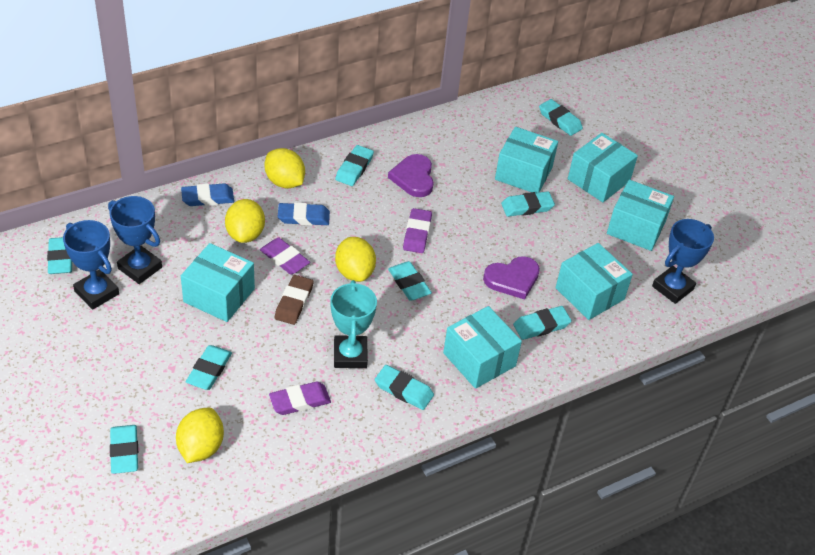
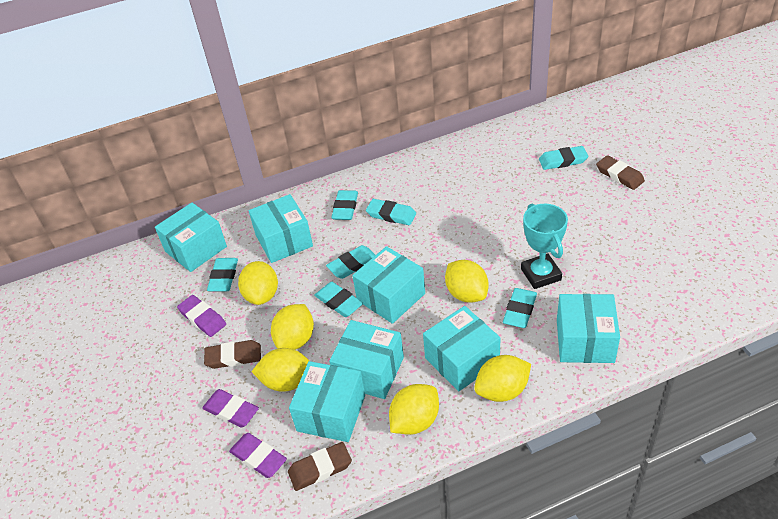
blue eraser: [181,183,234,206] [278,203,330,226] = 2 -> none = 0
blue trophy: [63,220,119,310] [108,196,162,284] [652,219,714,304] = 3 -> none = 0
brown eraser: [275,275,313,325] = 1 -> [204,340,261,369] [288,442,352,491] [596,155,645,190] = 3
purple heart: [388,154,434,197] [483,256,540,299] = 2 -> none = 0
turquoise box: [181,243,255,322] [443,306,522,389] [495,127,558,193] [555,243,633,320] [568,133,638,202] [607,180,674,251] = 6 -> [155,203,227,272] [249,194,313,263] [289,361,365,442] [329,320,404,399] [352,246,425,324] [423,306,500,391] [557,294,620,363] = 7
turquoise eraser: [47,237,72,274] [110,425,138,474] [186,345,232,390] [335,145,374,186] [375,365,434,410] [388,261,432,301] [501,191,555,217] [513,306,572,340] [539,99,583,136] = 9 -> [207,258,238,292] [314,282,363,317] [326,245,375,279] [331,190,358,220] [366,199,416,225] [503,288,537,328] [539,146,588,170] = 7
yellow lemon: [176,408,224,463] [225,199,265,243] [265,148,305,188] [335,237,376,282] = 4 -> [238,261,278,305] [251,348,309,392] [271,304,314,350] [389,384,439,435] [445,260,488,303] [474,355,531,402] = 6

